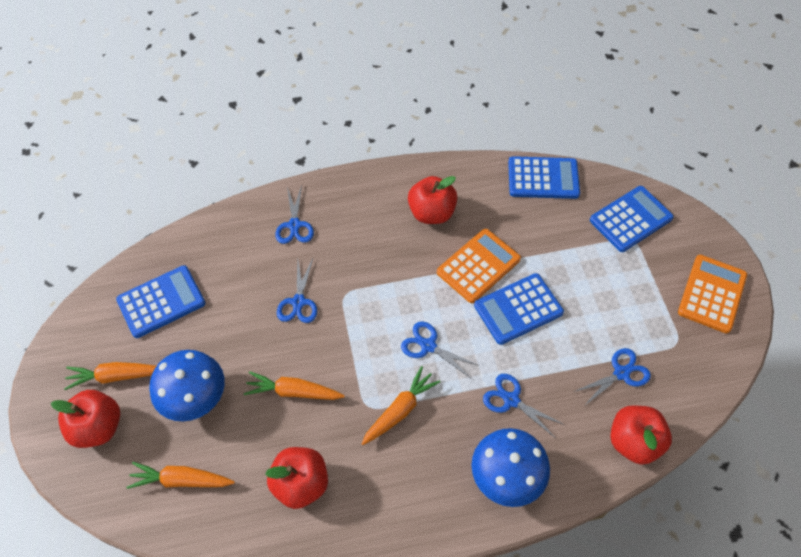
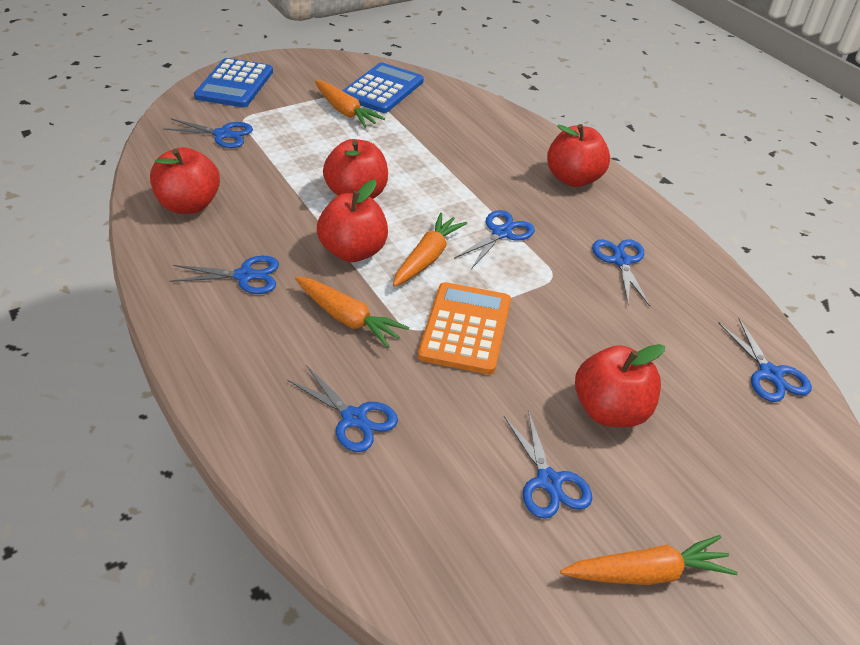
blue calculator: [116,265,205,338] [474,273,564,345] [508,156,580,199] [590,186,674,252] = 4 -> [194,58,273,107] [342,62,424,113] = 2
blue mushroom: [150,350,225,422] [472,428,550,507] = 2 -> none = 0
blue scissors: [275,185,314,244] [277,259,317,323] [401,321,478,378] [483,374,565,437] [574,348,651,406] = 5 -> [163,119,253,148] [169,256,279,294] [287,365,398,452] [454,210,535,268] [504,410,592,519] [592,240,650,306] [719,318,812,402] = 7
orange calculator: [437,229,521,303] [678,255,747,333] = 2 -> [418,282,511,375] = 1
red apple: [51,390,120,448] [265,447,328,509] [408,176,458,224] [610,405,672,465] = 4 -> [150,147,220,214] [317,180,388,262] [323,139,388,199] [547,124,610,187] [575,344,665,427] = 5

